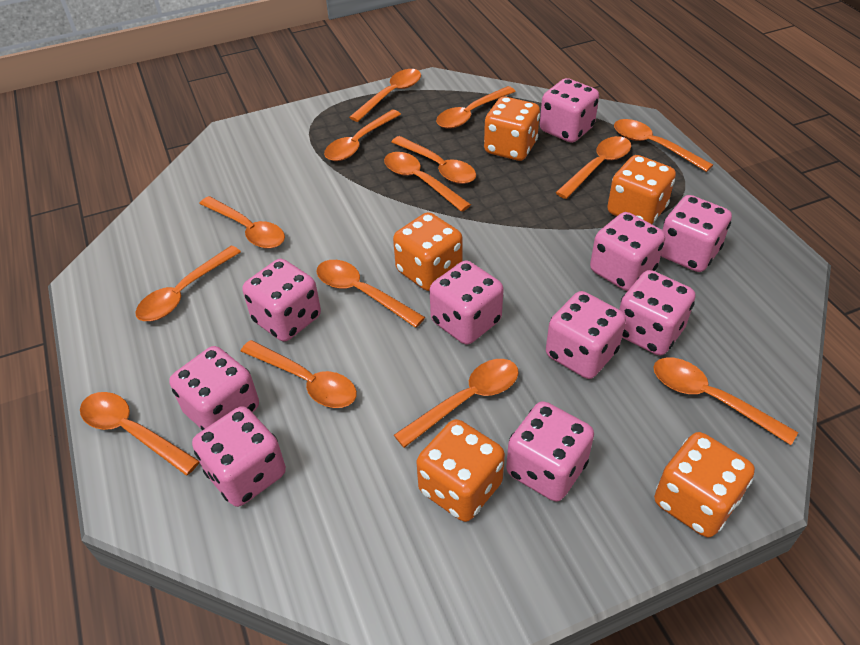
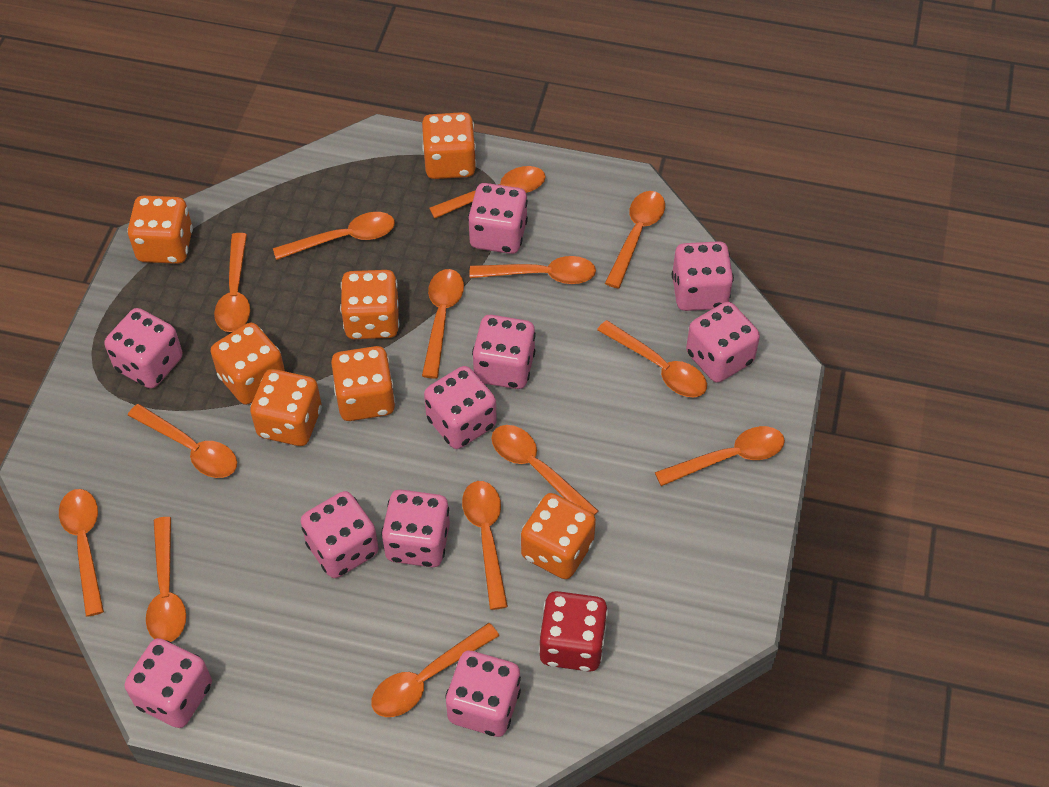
orange dice: [393,212,463,291] [417,419,505,522] [484,97,540,161] [607,155,676,224] [654,432,755,537] = 5 -> [127,196,193,264] [211,323,285,405] [250,369,322,446] [331,346,395,421] [340,270,399,339] [422,112,476,179] [521,493,596,579] = 7
red dice: none = 0 -> [539,591,608,672] = 1

